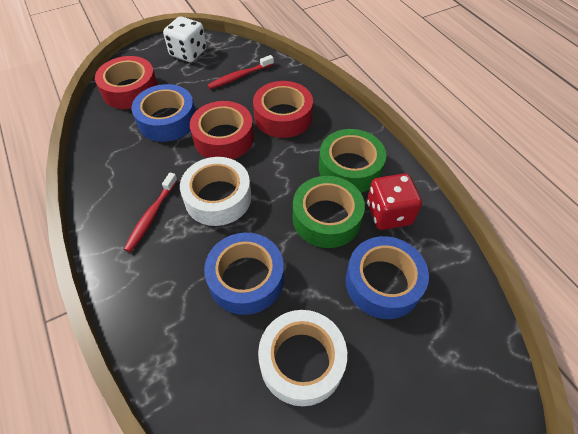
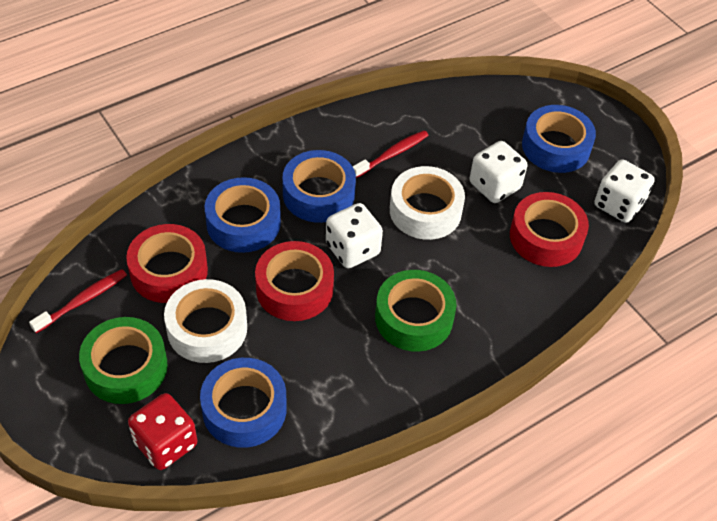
blue tape: [132,84,196,142] [204,233,284,315] [345,236,429,319] = 3 -> [200,358,287,448] [204,177,281,253] [282,150,356,223] [522,105,596,173] = 4
white dice: [163,16,207,62] = 1 -> [326,203,383,268] [469,141,528,203] [594,159,655,223] = 3

